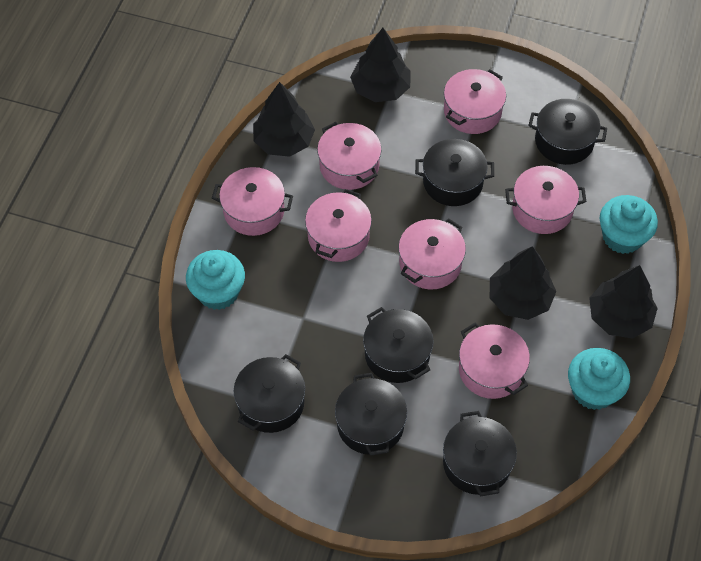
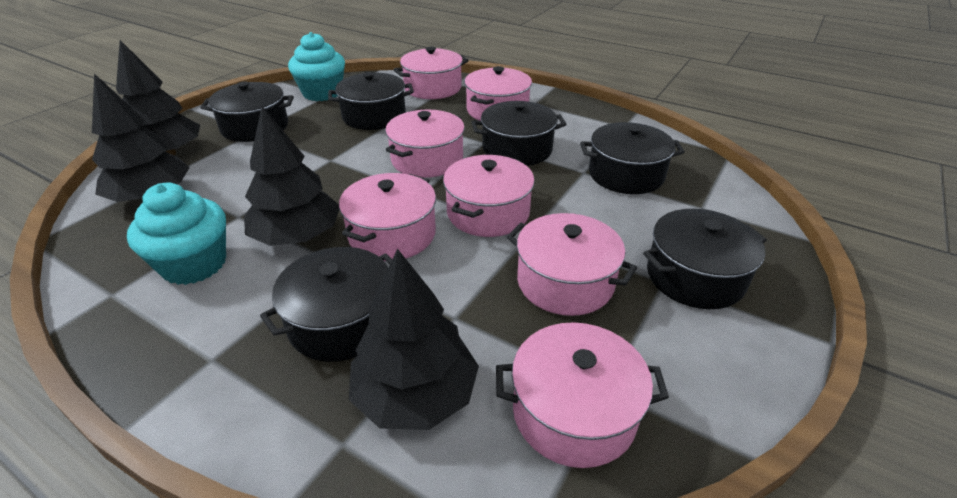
turquoise cupcake: [186,250,245,310] [568,348,630,410] [600,195,658,254] = 3 -> [127,183,226,285] [288,32,345,101] = 2

